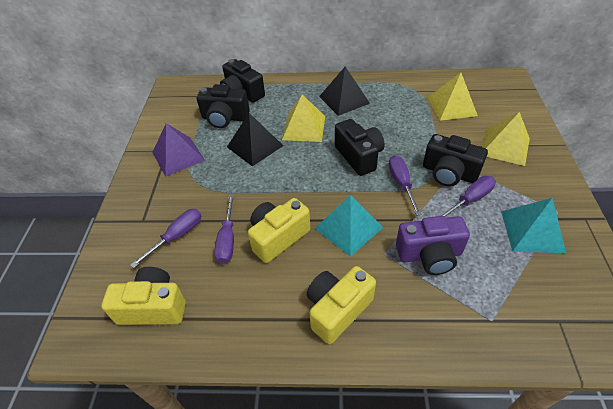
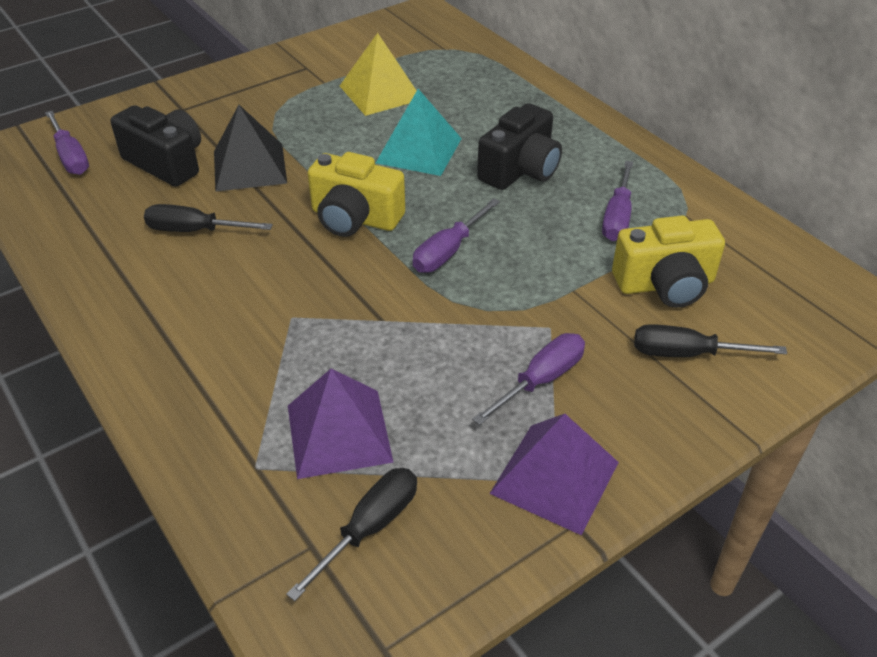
black camera: [197,84,250,128] [220,59,265,103] [335,119,384,176] [423,134,488,187] = 4 -> [110,105,201,187] [477,103,562,190] = 2
black pyramid: [227,113,283,167] [319,67,370,116] = 2 -> [214,105,287,192] = 1
black screwdriver: none = 0 -> [144,204,273,232] [286,468,417,601] [634,324,787,357] = 3
purple camera: [396,216,470,275] = 1 -> none = 0
purple pyramid: [152,123,205,177] = 1 -> [288,368,393,479] [489,414,619,535] = 2
turquoise pyramid: [315,195,383,257] [501,198,566,253] = 2 -> [376,89,462,176] = 1
yellow camera: [101,267,186,325] [248,198,310,263] [307,266,376,344] = 3 -> [308,152,405,237] [612,216,725,308] = 2
yellow pyramid: [282,95,325,142] [428,72,478,121] [482,112,530,166] = 3 -> [340,33,417,116] = 1

